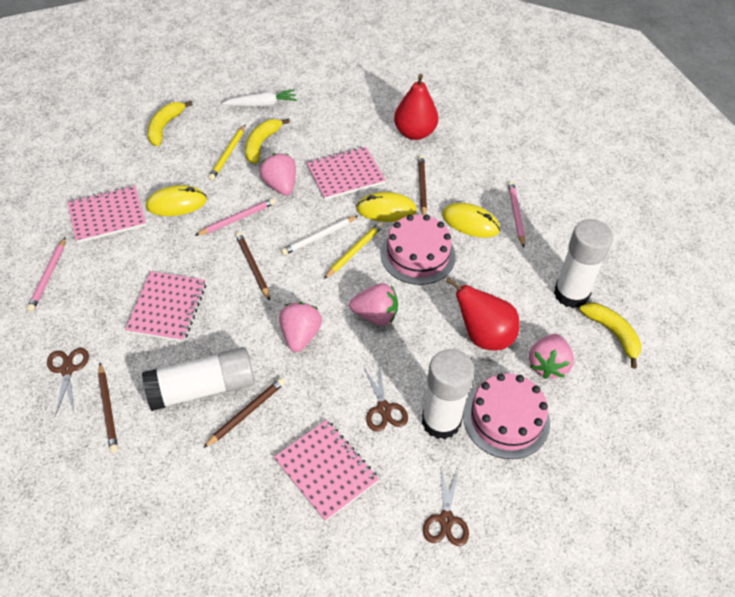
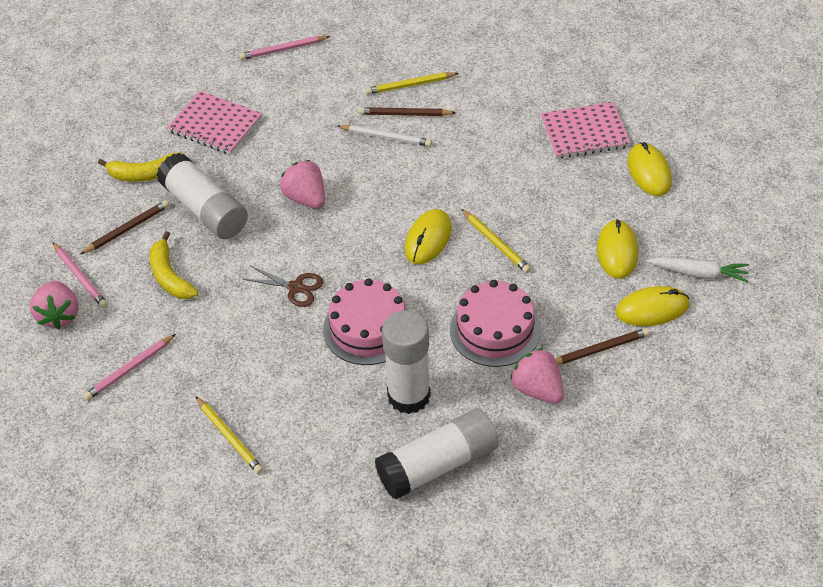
brown pencil: [98,363,118,453] [203,378,285,448] [235,232,270,300] [418,155,427,215] = 4 -> [80,200,169,254] [359,107,456,116] [555,328,650,365] = 3
brown scissors: [47,348,89,416] [363,364,408,432] [423,468,469,546] = 3 -> [243,266,323,307] = 1
pink notebook: [67,186,146,243] [125,271,206,342] [274,420,379,522] [306,147,386,200] = 4 -> [167,91,262,155] [541,102,631,159] = 2
pink strawberry: [259,153,296,196] [279,302,322,352] [349,283,398,326] [529,334,574,379] = 4 -> [30,281,78,329] [280,160,325,209] [510,348,564,404] = 3
red pear: [394,74,438,140] [446,277,520,351] = 2 -> none = 0
yellow banana: [147,101,193,146] [245,118,290,164] [579,303,641,368] = 3 -> [98,153,183,182] [150,231,198,299] = 2
yellow mouse: [146,185,207,216] [356,192,417,222] [442,203,500,238] = 3 -> [405,209,451,264] [597,219,638,279] [616,286,689,326] [628,142,672,196] = 4
yellow pencil: [208,124,246,181] [324,222,383,279] = 2 -> [195,396,263,474] [365,72,459,95] [461,209,531,273] = 3

